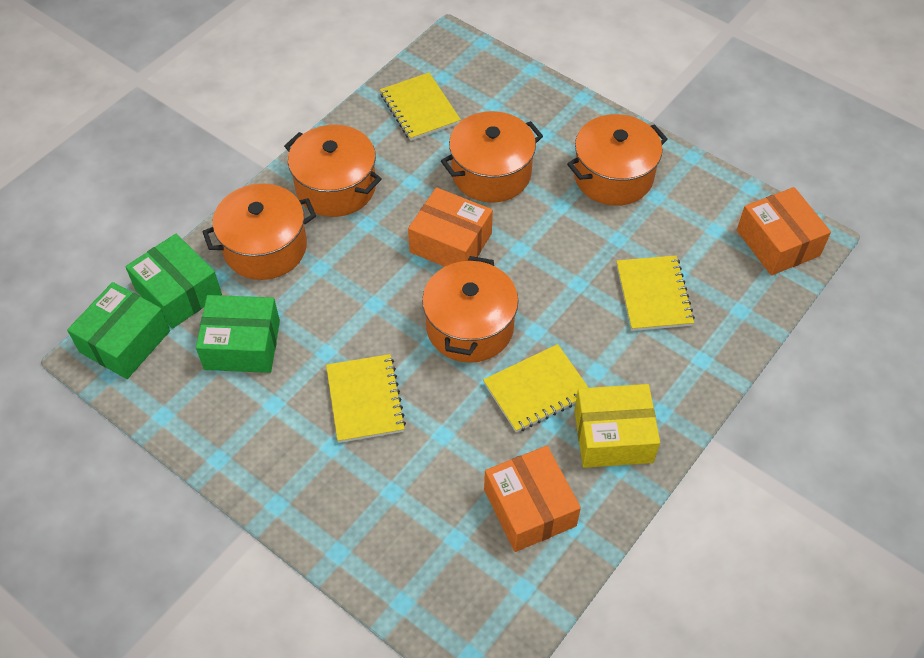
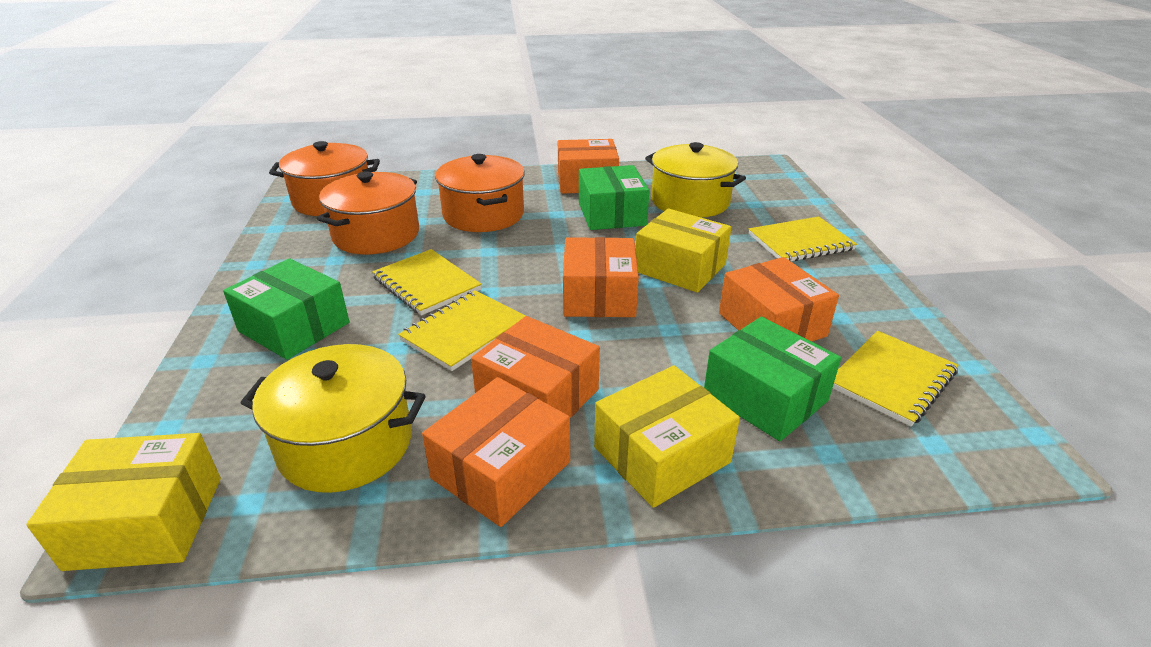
orange box: [408,187,493,267] [484,446,581,552] [737,187,831,276] = 3 -> [422,377,570,527] [471,316,600,418] [558,139,619,194] [563,237,639,317] [719,257,839,342] = 5
orange pot: [202,184,316,280] [284,125,382,217] [422,256,518,363] [441,111,543,203] [567,114,668,206] = 5 -> [269,141,380,216] [317,171,419,254] [435,154,525,232] = 3
yellow box: [574,384,660,468] = 1 -> [26,433,221,571] [594,365,740,508] [635,209,731,293] = 3
yellow pot: none = 0 -> [241,344,426,493] [645,142,746,218] = 2

